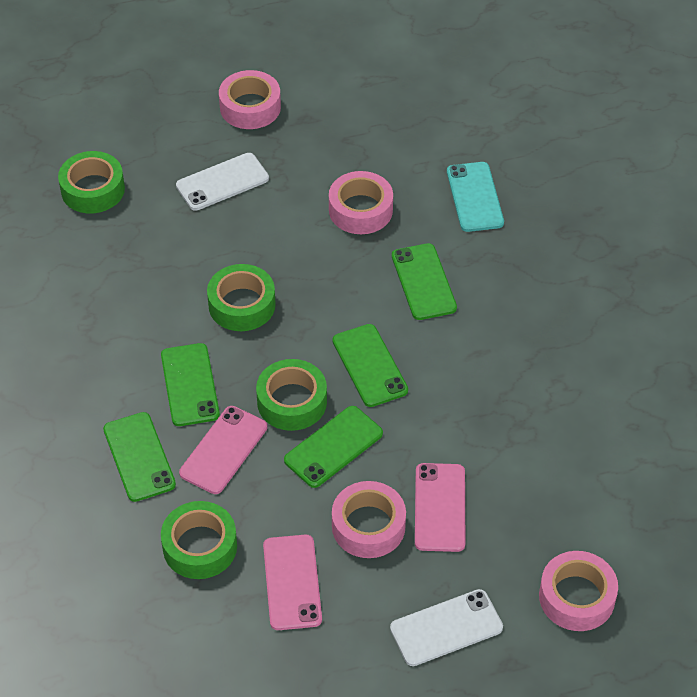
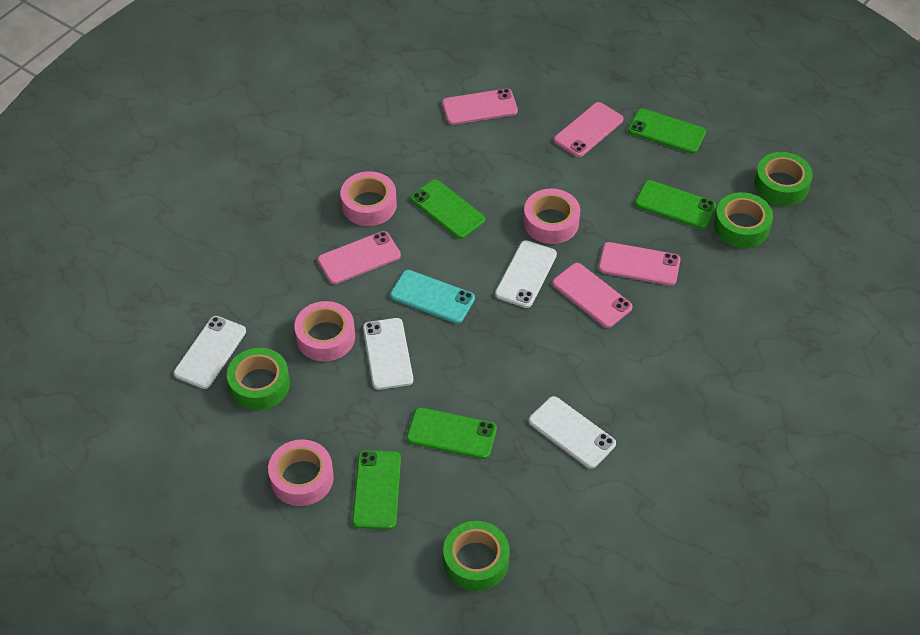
pink phone: [179,406,267,494] [263,535,322,630] [415,463,465,552] = 3 -> [317,231,401,284] [442,89,518,125] [552,263,633,328] [554,102,624,157] [598,242,681,286] = 5
white phone: [176,153,269,211] [390,589,503,666] = 2 -> [174,316,246,389] [363,318,413,390] [495,240,557,308] [529,396,616,469] = 4

